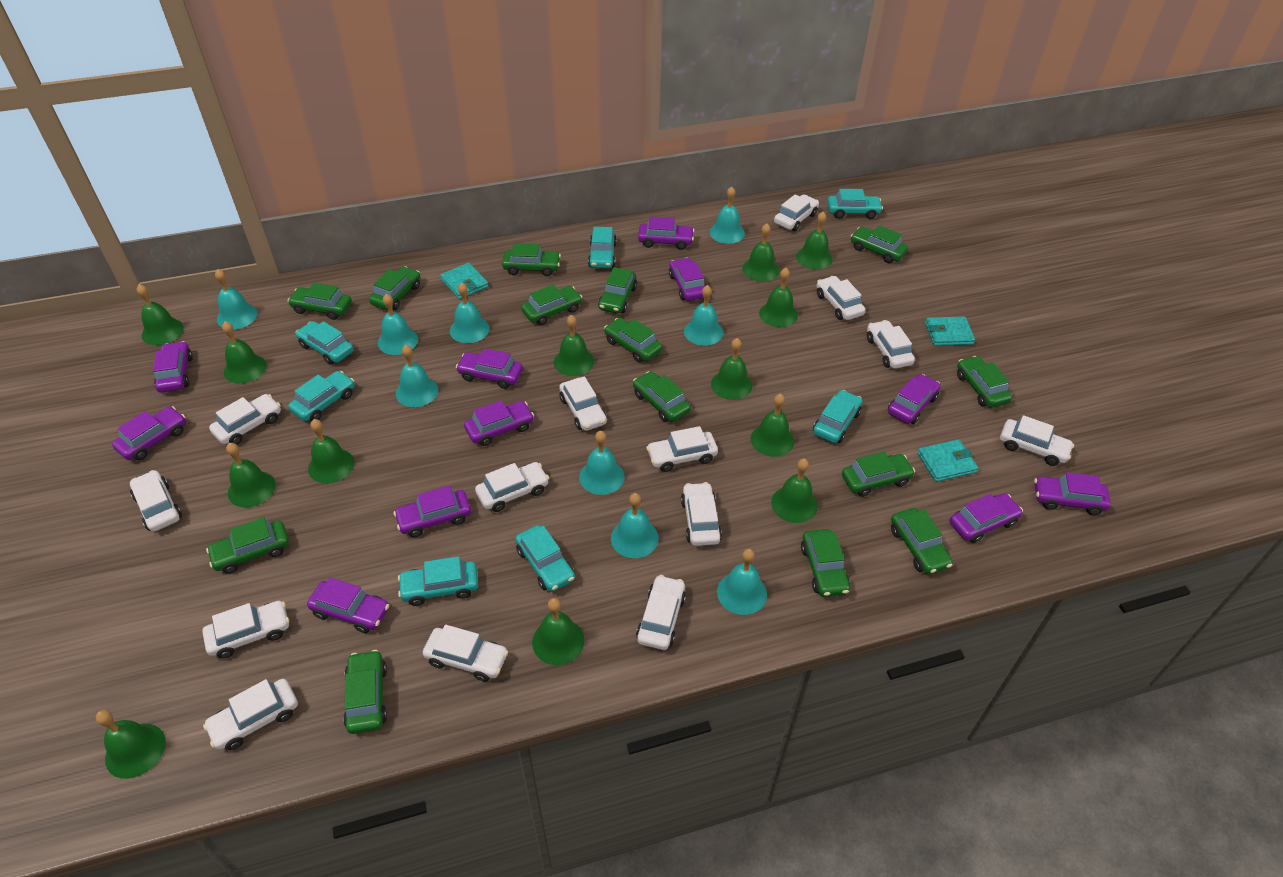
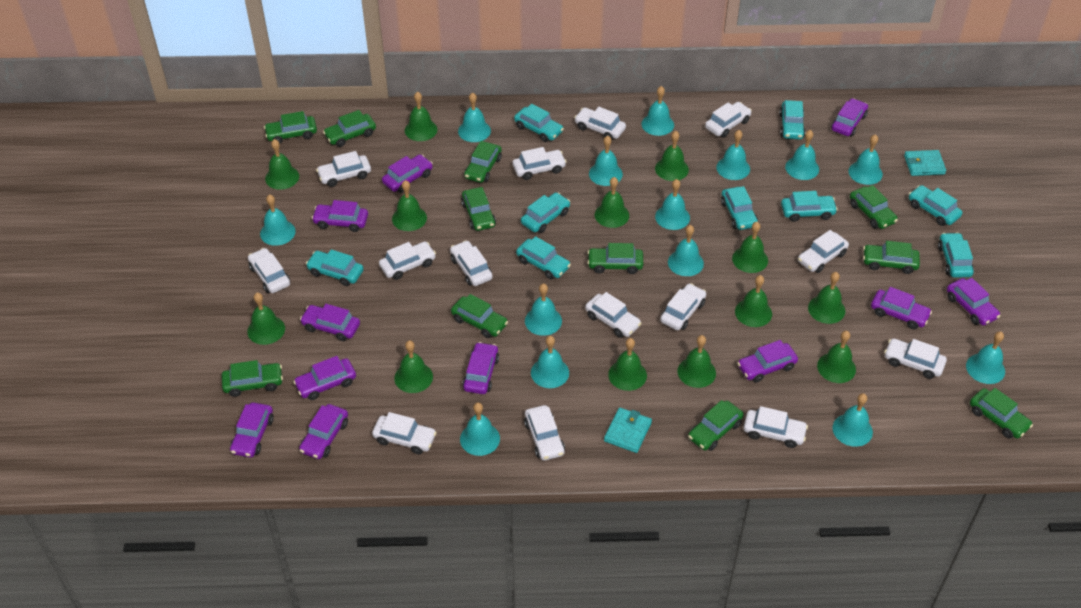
green car: [206,517,289,574] [288,283,352,320] [343,650,387,734] [369,266,420,310] [502,243,561,276] [521,285,582,325] [598,267,637,313] [604,318,662,363] [633,371,691,422] [801,529,850,597] [842,452,915,497] [851,225,908,263] [891,508,953,574] [957,356,1012,408] = 14 -> [222,360,283,397] [264,111,317,144] [323,110,376,147] [451,294,508,338] [461,187,496,231] [464,141,502,183] [587,243,643,274] [688,400,744,451] [850,185,898,229] [863,241,920,274] [970,388,1033,439] = 11
turquoise bell: [215,269,257,330] [378,294,418,355] [396,345,438,407] [450,283,489,343] [579,431,625,495] [611,493,659,558] [684,285,723,346] [710,186,745,244] [717,549,767,615] = 9 -> [260,194,296,246] [458,92,491,142] [460,402,500,456] [525,283,562,336] [531,336,569,388] [589,136,623,186] [642,86,674,136] [655,179,690,230] [668,225,704,276] [716,130,750,180] [785,130,819,180] [832,393,873,447] [848,134,883,185] [966,331,1005,384] = 14
turquoise car: [288,371,354,421] [296,321,354,365] [398,556,478,606] [515,525,575,592] [588,227,617,268] [813,390,862,443] [827,189,883,219] = 7 -> [306,249,364,286] [514,104,564,142] [516,236,571,279] [521,192,570,233] [721,186,758,230] [779,100,805,139] [781,191,838,222] [909,185,962,226] [938,232,974,278] = 9
turquoise wallet: [440,263,489,299] [917,439,978,482] [925,316,975,346] = 3 -> [604,407,652,453] [904,150,946,176] = 2

